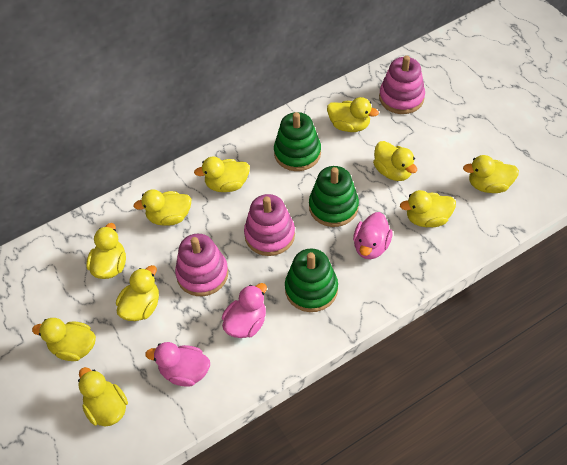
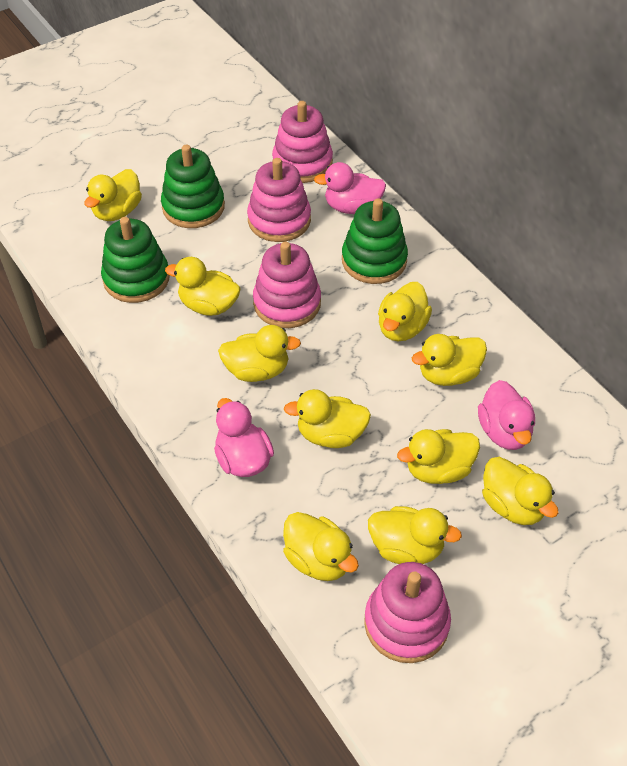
pink stacking toy: [175,234,228,296] [244,194,295,256] [379,55,425,114] = 3 -> [247,158,311,242] [253,242,321,328] [272,101,333,183] [364,562,451,663] = 4

